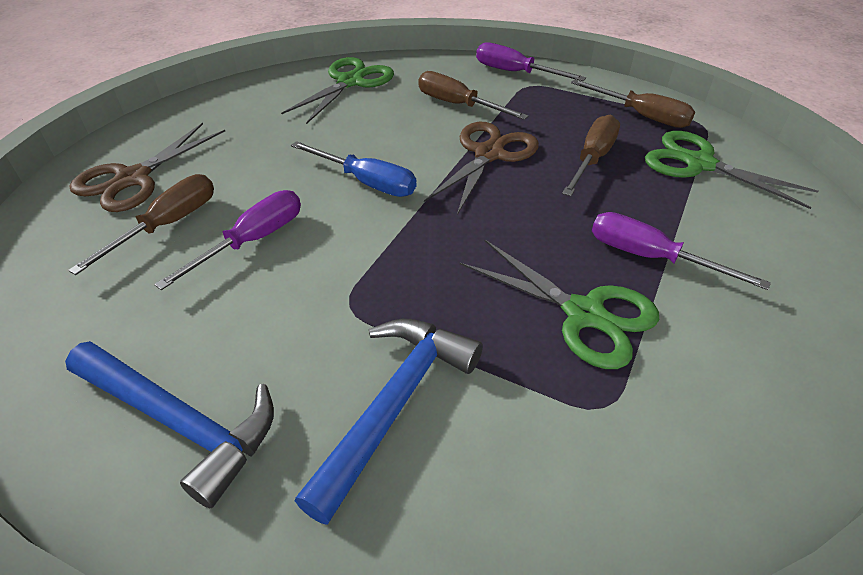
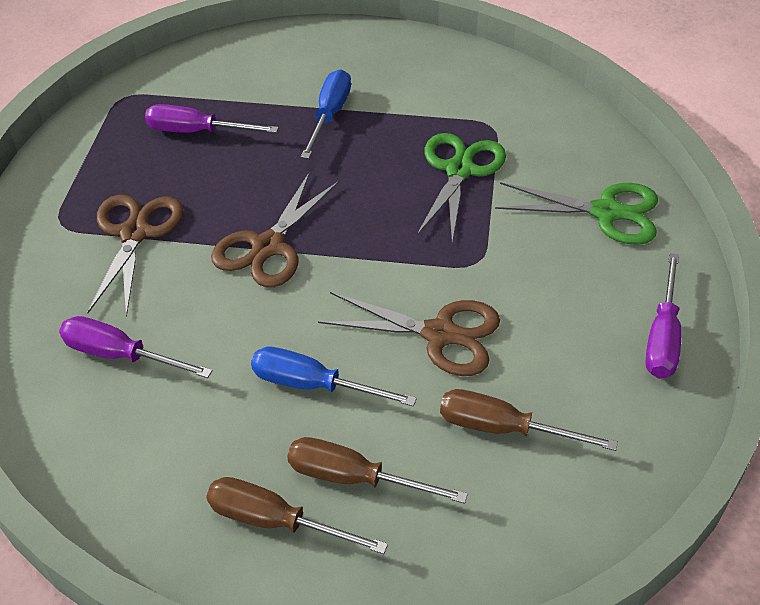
blue hammer: [65,341,274,508] [295,319,483,525] = 2 -> none = 0
blue screwdriver: [291,141,416,197] = 1 -> [251,347,417,406] [301,69,351,159] = 2
brown scissors: [70,123,225,212] [424,122,539,215] = 2 -> [87,195,183,317] [211,172,339,287] [318,292,500,376] = 3
brown screwdriver: [68,174,214,275] [418,71,528,120] [562,115,620,196] [571,79,695,128] = 4 -> [206,477,388,554] [287,437,468,504] [440,389,618,451] = 3
green scissors: [281,57,394,124] [460,239,659,369] [645,131,819,209] = 3 -> [417,133,506,242] [495,182,658,245] = 2

